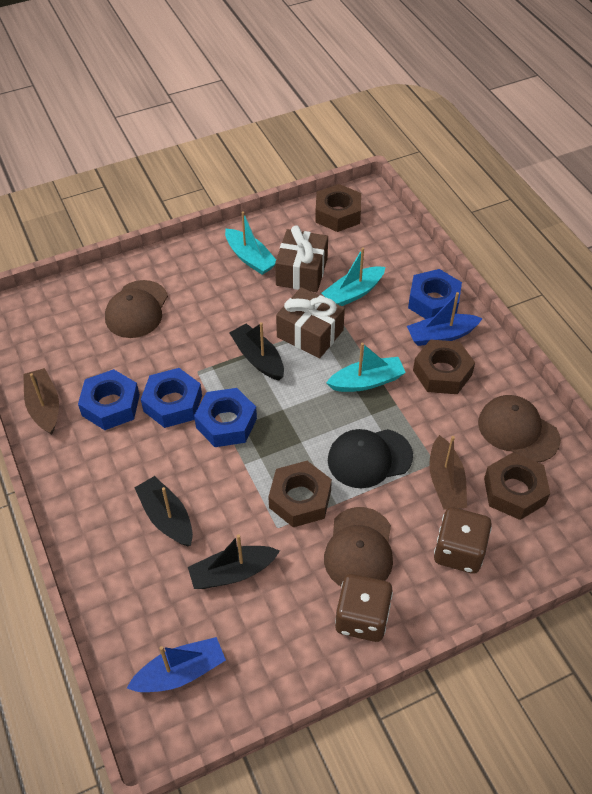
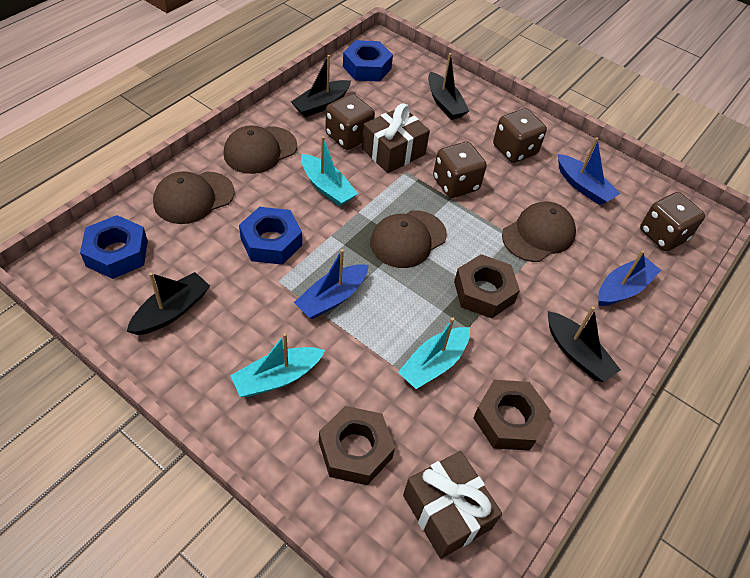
black boat: [134,476,193,546] [188,534,280,589] [229,322,284,380] = 3 -> [127,272,210,335] [291,55,351,117] [428,53,469,120] [548,306,621,382] = 4
black cap: [328,429,413,488] = 1 -> none = 0
blue boat: [127,637,226,692] [407,292,483,346] = 2 -> [294,249,369,319] [558,137,620,205] [598,250,661,306] = 3
blue nut: [78,369,140,430] [141,368,202,428] [194,388,257,447] [408,269,462,319] = 4 -> [80,215,148,279] [239,207,302,265] [343,40,393,82] = 3
brown boat: [23,368,59,435] [429,435,467,510] = 2 -> none = 0
brown cap: [105,280,168,338] [324,507,393,586] [478,395,561,462] = 3 -> [153,171,235,224] [223,125,297,174] [370,210,447,268] [502,202,576,262] = 4
brown dice: [335,574,393,642] [434,507,492,574] = 2 -> [325,94,375,150] [433,141,487,198] [493,108,547,163] [640,192,705,251] = 4
brown nut: [268,461,332,527] [315,184,361,232] [413,339,475,394] [484,452,550,520] = 4 -> [319,406,395,485] [454,254,520,318] [473,380,551,451] = 3

